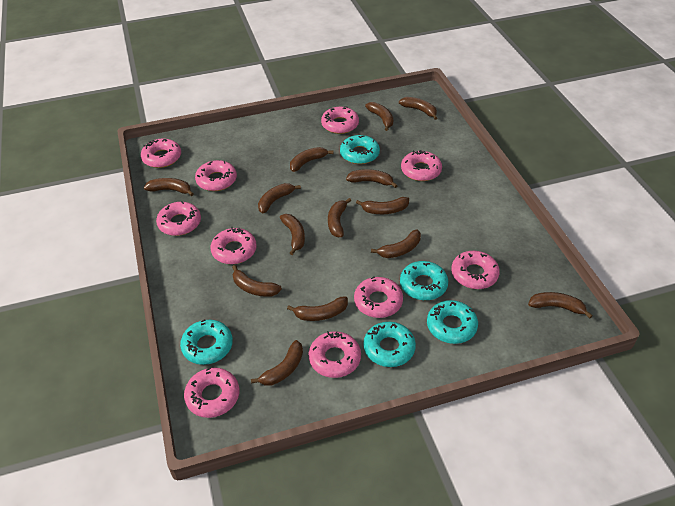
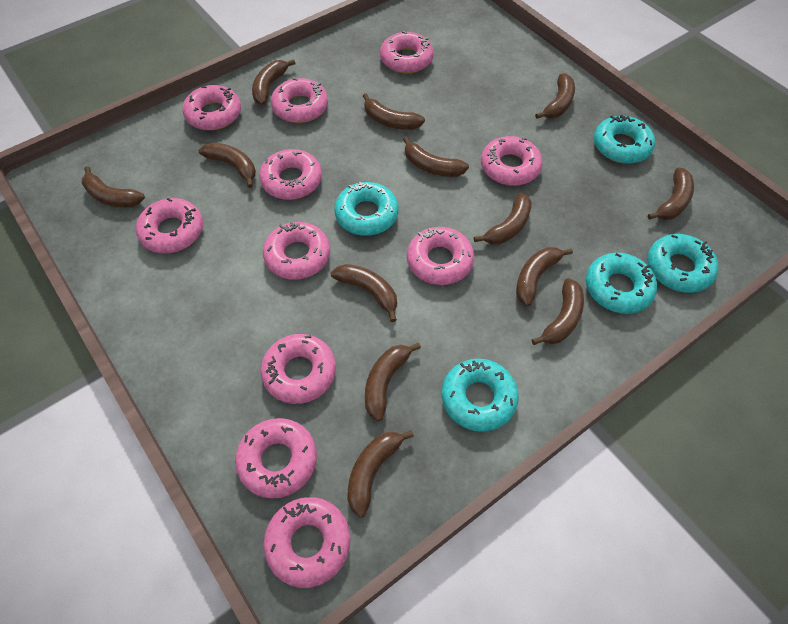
brown banana: [144,178,194,196] [232,265,282,297] [251,340,303,385] [258,183,301,213] [280,214,305,255] [287,297,348,321] [290,147,334,172] [328,198,351,237] [346,169,398,188] [356,197,409,214] [365,102,393,131] [371,230,421,258] [399,97,437,120] [528,292,593,318] = 14 -> [82,166,145,208] [199,142,256,188] [252,59,296,105] [331,264,397,322] [348,430,414,518] [363,93,425,130] [365,343,421,421] [403,136,469,177] [474,192,532,245] [516,247,573,306] [532,278,584,345] [535,73,575,119] [648,167,694,220] = 13
pink donut: [141,139,181,168] [156,201,201,236] [184,367,239,418] [195,160,237,191] [211,227,257,264] [308,331,361,378] [321,106,359,134] [354,276,403,318] [401,150,442,181] [451,251,500,289] = 10 -> [136,198,203,253] [182,85,241,130] [235,418,317,499] [259,149,322,200] [261,334,336,404] [263,222,330,280] [263,497,350,588] [271,78,328,123] [380,31,434,73] [407,227,474,285] [481,136,543,186] = 11

